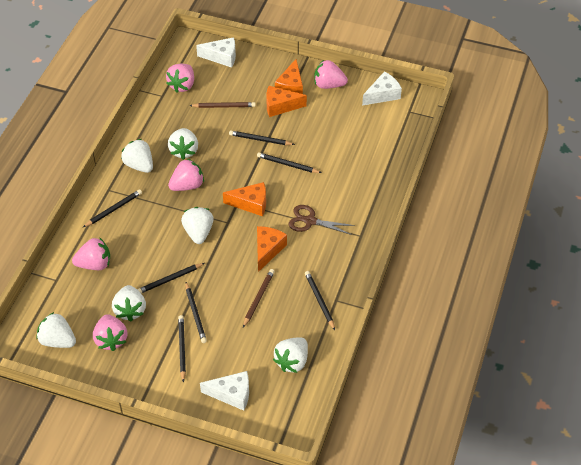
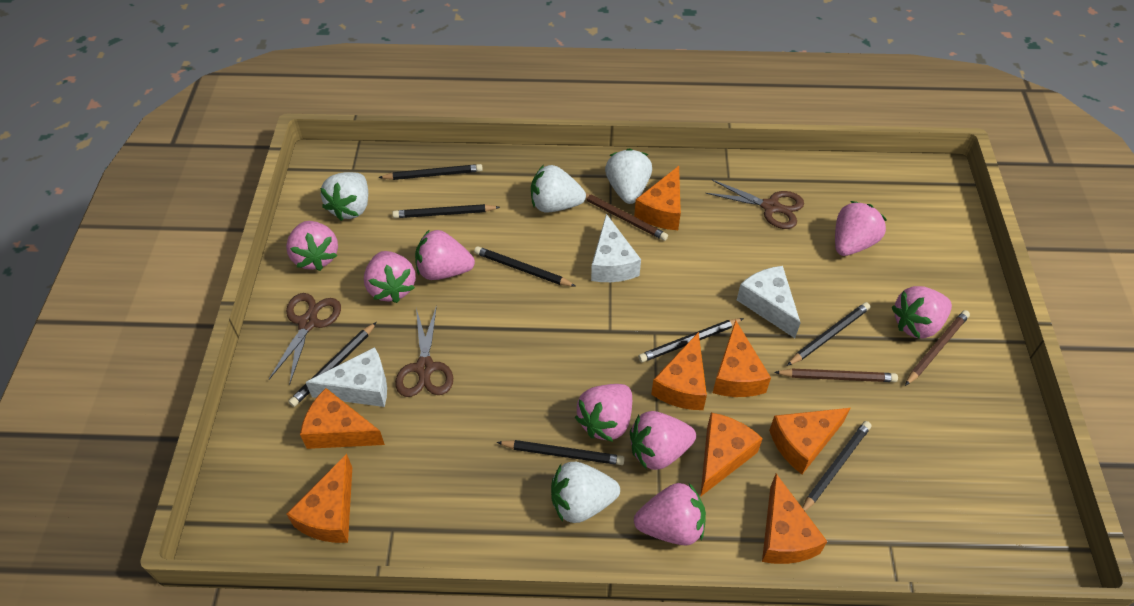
black pencil: [83,189,142,227] [137,263,205,293] [178,315,186,383] [185,282,207,343] [229,131,295,145] [257,152,322,173] [305,271,335,330] = 7 -> [288,322,377,407] [378,164,483,180] [392,204,500,218] [474,246,576,287] [497,440,625,465] [638,318,744,362] [787,302,870,366] [802,421,871,511] = 8
brown pencil: [189,102,256,108] [243,269,275,328] = 2 -> [585,193,668,241] [774,368,898,382] [905,310,970,386] = 3
brown scissors: [288,205,355,235] = 1 -> [269,293,341,385] [395,305,453,397] [705,180,804,229] = 3
orange cheese: [223,182,266,216] [257,226,287,272] [266,86,307,117] [275,59,303,94] = 4 -> [287,454,352,543] [300,388,385,449] [634,166,681,230] [651,332,707,410] [700,413,763,497] [713,320,771,397] [762,474,827,564] [769,408,851,474] = 8
pink strawberry: [72,237,110,270] [93,314,127,351] [166,64,194,93] [168,158,204,191] [314,60,348,89] = 5 -> [286,221,338,271] [364,251,416,303] [415,229,475,280] [575,384,632,442] [630,411,696,470] [634,483,706,546] [835,201,887,256] [892,286,952,339] = 8
white strawberry: [37,312,76,348] [112,285,146,322] [121,139,153,173] [168,128,198,160] [181,207,214,244] [273,337,308,373] = 6 -> [320,172,368,221] [531,165,586,212] [551,462,620,523] [605,148,652,204] = 4

